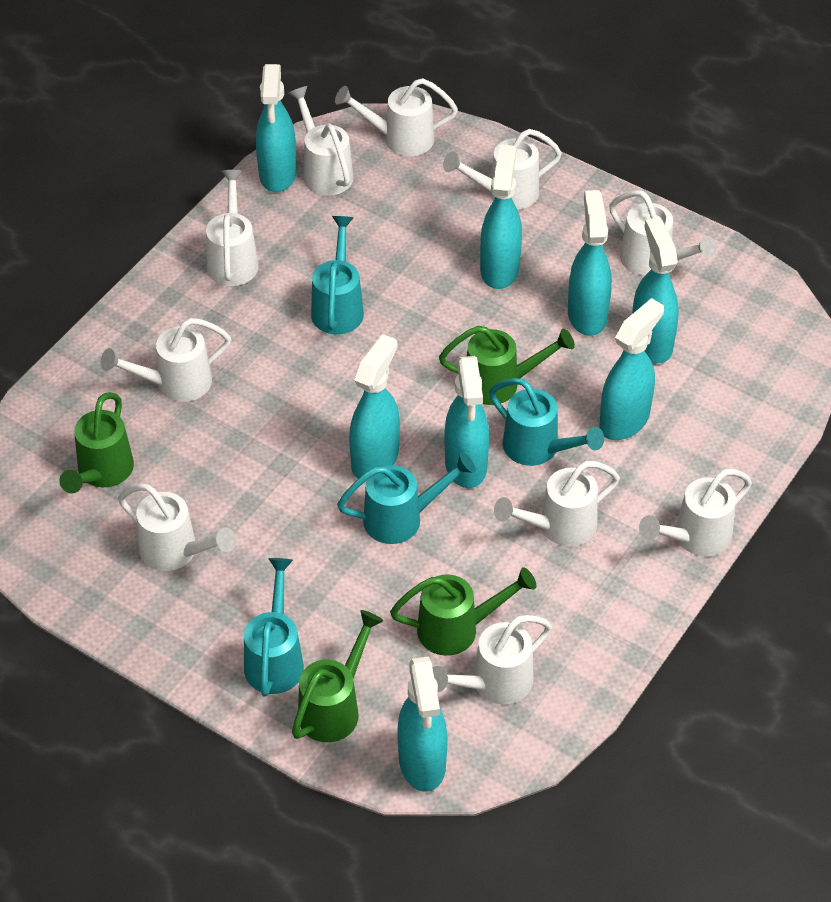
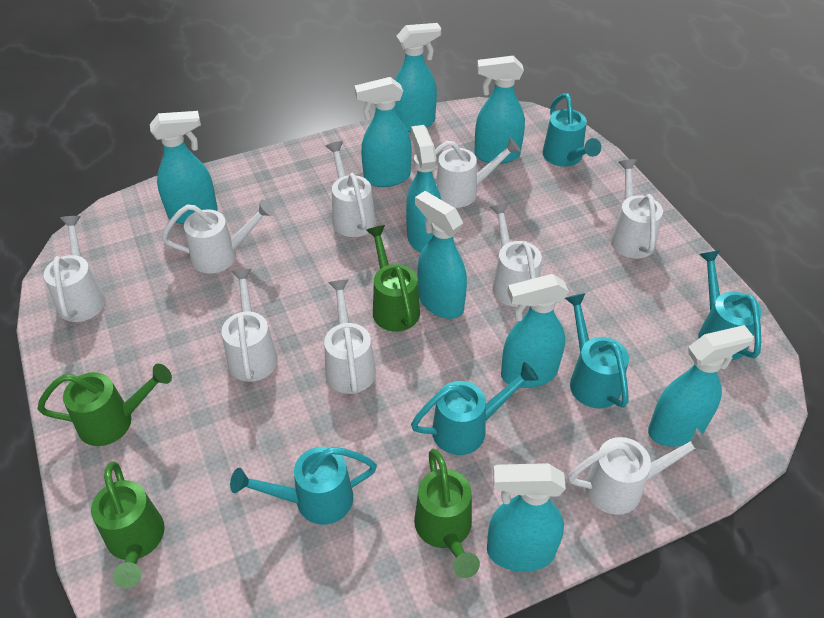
turquoise spray bottle: [256,64,297,192] [349,334,400,479] [397,656,448,792] [444,356,489,488] [480,144,522,289] [568,190,612,336] [599,298,664,440] [632,218,679,363] = 8 -> [150,111,218,224] [354,77,411,187] [395,23,441,132] [406,125,441,253] [415,191,467,319] [474,56,525,164] [487,463,566,572] [501,274,569,388] [648,325,754,447] = 9
turquoise watering can: [244,558,304,697] [311,216,364,334] [337,453,476,544] [489,378,604,466] = 4 -> [230,447,377,525] [411,362,538,455] [543,93,601,167] [565,293,629,408] [698,250,762,360] = 5
white watering can: [101,318,231,402] [118,484,236,571] [206,170,259,286] [288,86,354,196] [335,78,458,156] [433,615,552,704] [443,129,562,210] [494,461,620,546] [609,190,716,276] [639,469,752,556] = 10 -> [44,216,106,322] [162,200,274,274] [222,269,278,382] [324,279,376,394] [326,141,376,237] [435,138,521,208] [490,203,542,307] [568,428,710,515] [611,159,663,258] = 9

